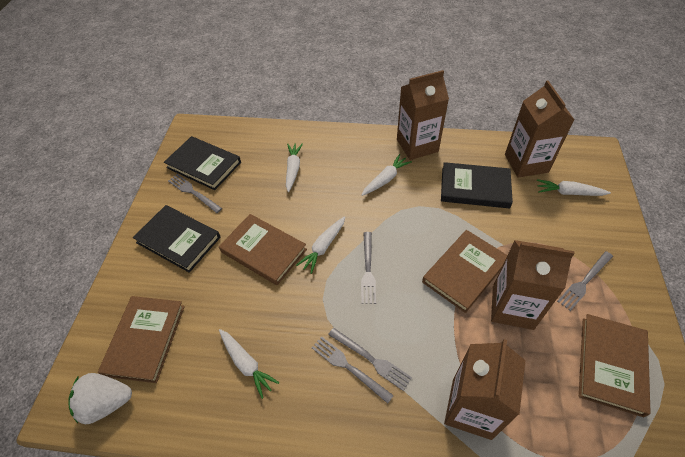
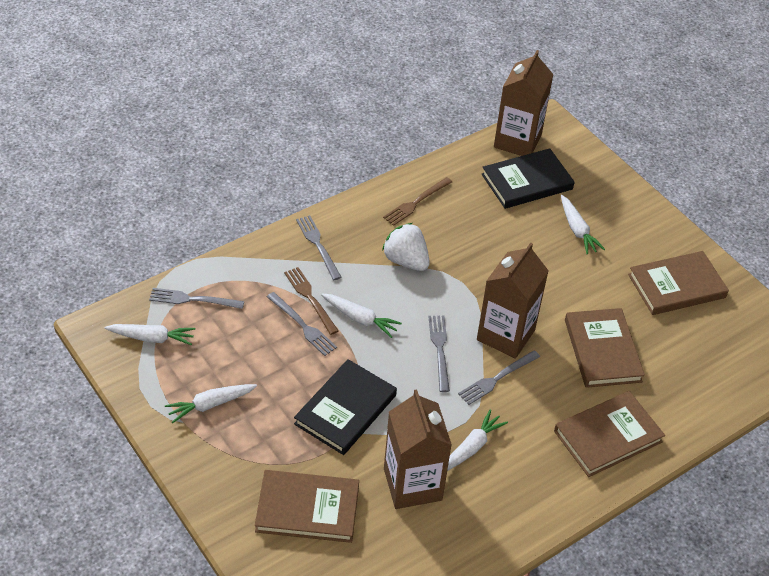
black book: [133,205,221,273] [164,136,241,190] [441,162,513,208] = 3 -> [294,359,397,455] [482,148,575,209] = 2
brown carton: [397,70,449,160] [444,339,526,440] [491,240,575,330] [505,80,574,178] = 4 -> [384,389,452,509] [477,243,549,359] [494,50,554,156] = 3
brown fork: none = 0 -> [284,267,338,335] [383,177,452,226] = 2

